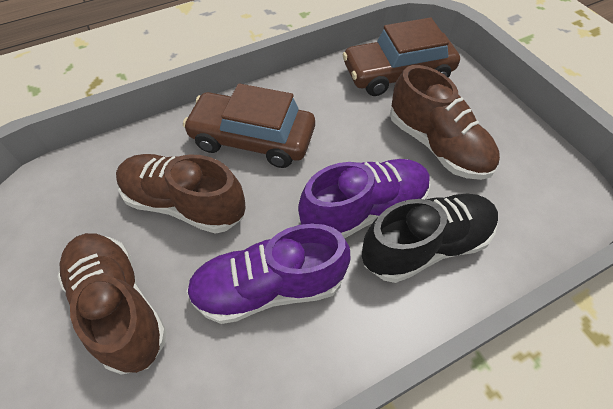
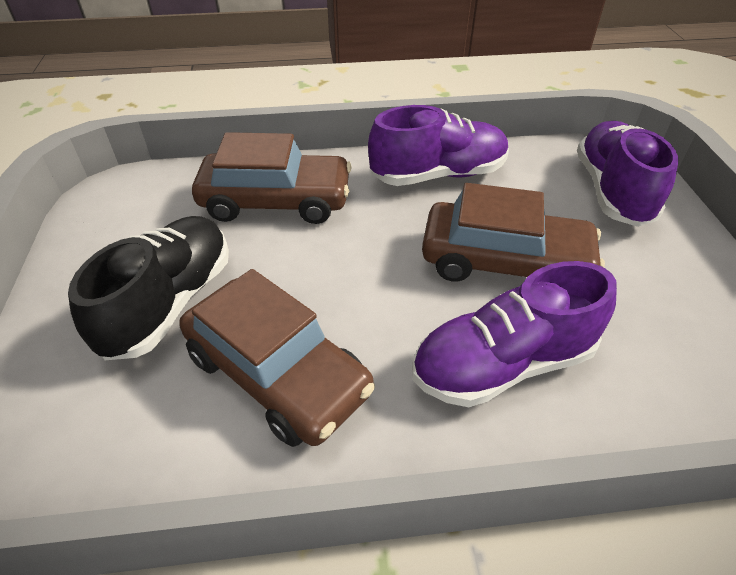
brown car: [183,83,315,168] [342,17,460,96] = 2 -> [179,269,375,447] [192,132,352,224] [422,183,605,281] = 3
brown shoe: [57,233,167,375] [116,154,246,234] [390,65,500,180] = 3 -> none = 0
purple shoe: [186,224,351,324] [298,159,431,238] = 2 -> [368,105,509,186] [412,261,617,407] [577,121,678,227] = 3

